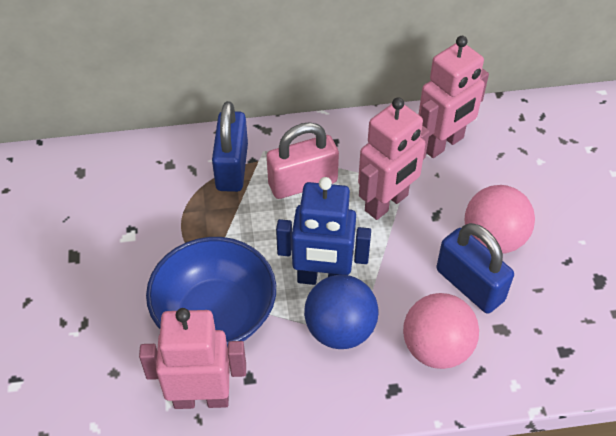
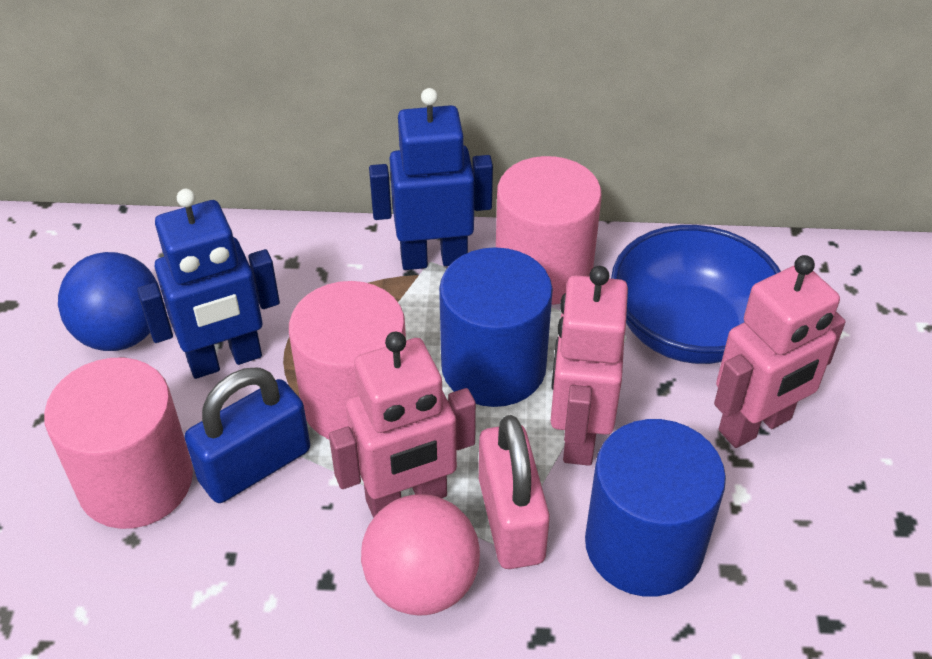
blue cylinder: none = 0 -> [439,247,553,407] [585,419,726,597] = 2
blue padlock: [212,101,248,192] [437,223,514,314] = 2 -> [185,368,310,503] = 1
blue robot: [276,177,371,285] = 1 -> [137,189,280,379] [369,88,493,270] = 2
pink ball: [403,293,479,369] [465,185,535,254] = 2 -> [361,494,480,616] = 1
pink cylinder: none = 0 -> [44,357,193,529] [289,281,406,439] [496,156,602,305] = 3

